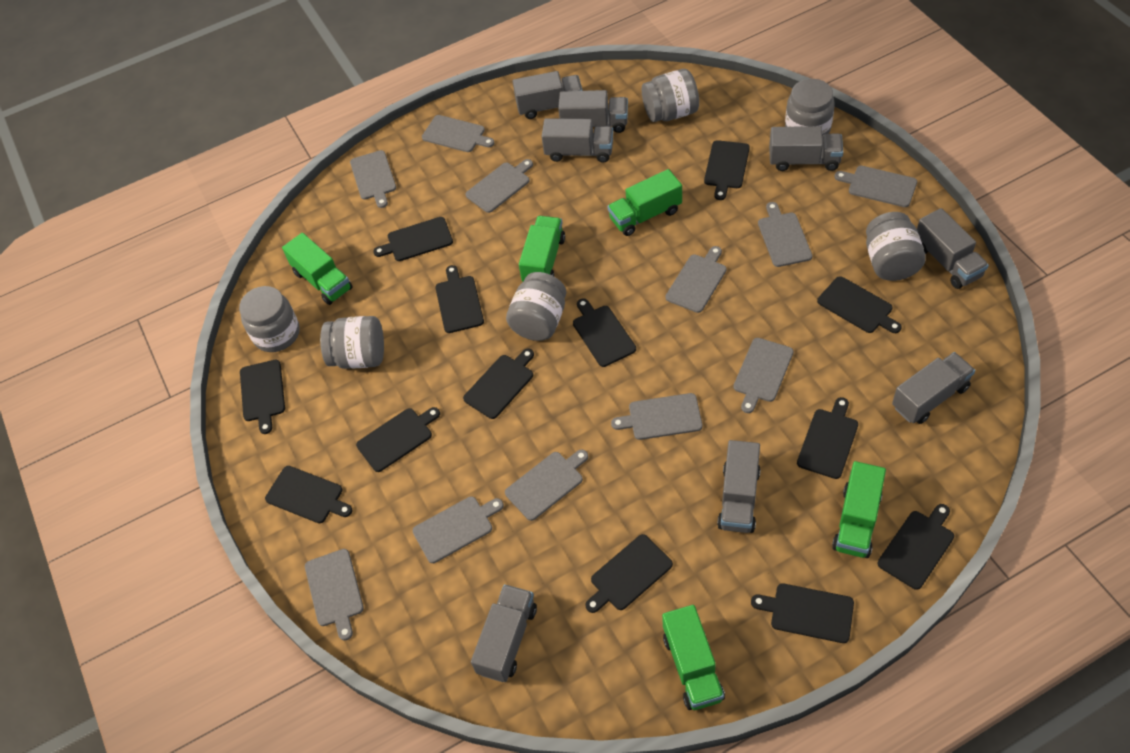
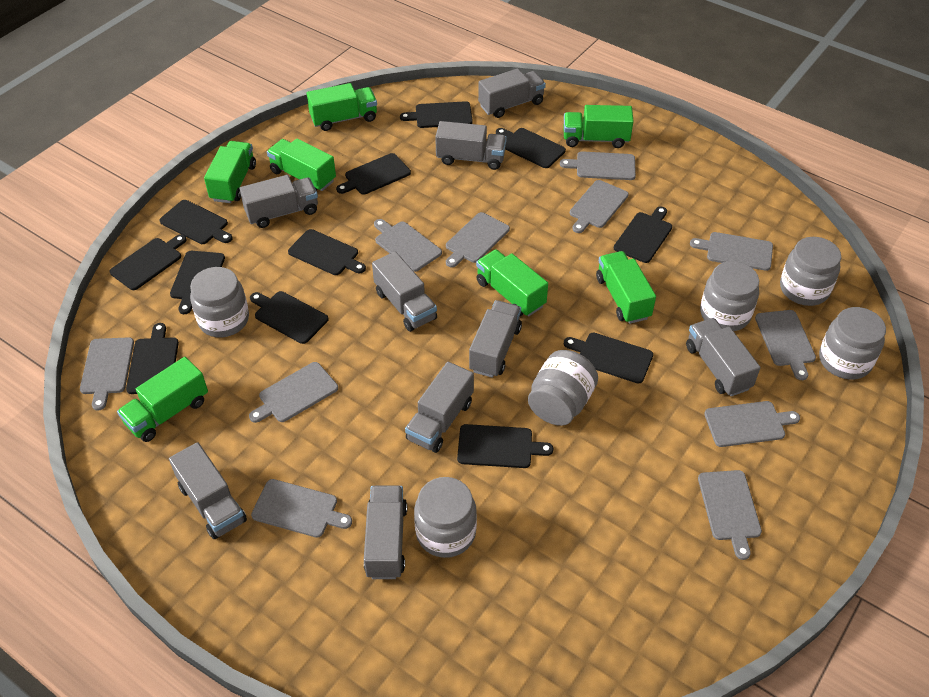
black cutting board: [240,360,285,434] [265,466,352,523] [356,407,440,472] [373,217,453,261] [435,265,484,333] [463,349,534,419] [573,298,636,367] [585,534,673,613] [704,140,750,200] [751,583,854,643] [797,397,858,479] [817,276,902,333] [878,504,954,590] = 13 -> [110,234,186,290] [126,323,179,394] [159,200,233,244] [170,251,225,314] [250,291,329,344] [288,229,366,275] [336,153,411,195] [400,101,473,128] [457,424,553,468] [496,128,566,168] [564,333,653,384] [614,207,672,263] = 12
green truck: [282,233,352,305] [519,216,565,282] [608,169,682,236] [662,605,725,710] [832,461,886,558] = 5 -> [117,357,208,442] [204,141,256,203] [267,138,336,191] [307,83,377,131] [476,250,548,316] [563,105,634,148] [596,251,656,324] = 7
grey truck: [471,584,537,682] [513,71,583,119] [542,118,613,163] [558,90,628,133] [717,440,761,533] [769,126,843,171] [892,352,975,424] [917,208,989,289] = 8 -> [169,442,247,539] [240,175,318,228] [364,486,407,579] [372,251,437,332] [405,362,474,453] [435,121,507,170] [469,300,522,378] [478,68,546,118] [686,318,760,396] = 9

